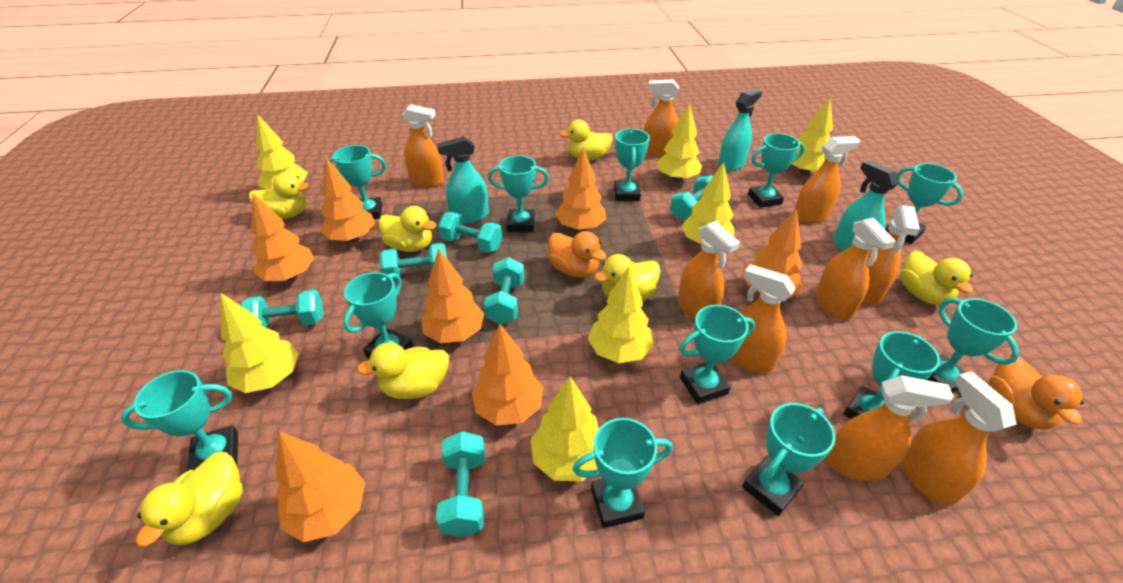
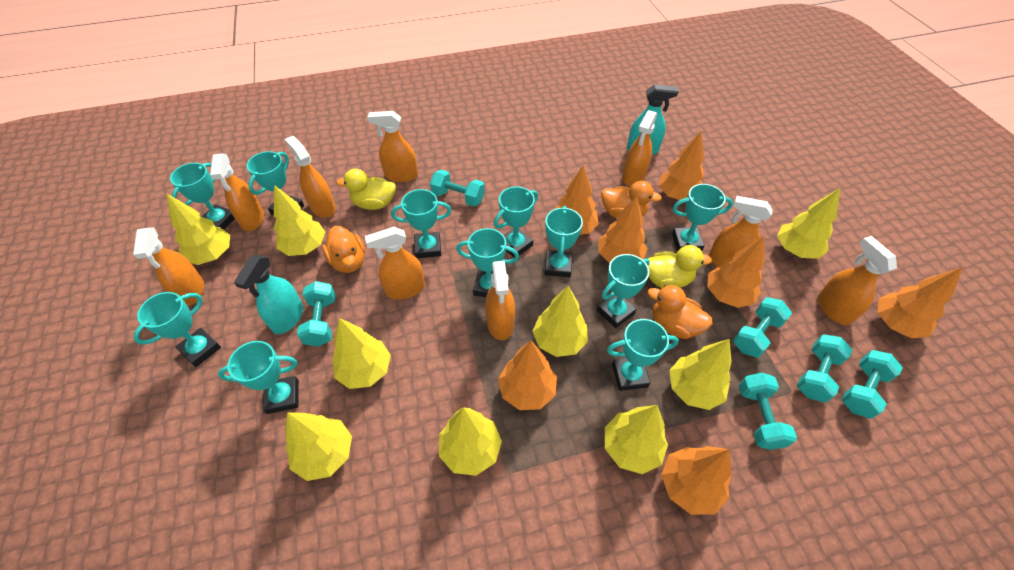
orange duck: [548,231,606,278] [989,356,1084,430] = 2 -> [322,226,365,273] [601,181,662,218] [648,285,713,339] = 3
turquoise spray bottle: [437,136,489,223] [718,88,762,172] [834,160,899,252] = 3 -> [234,255,303,334] [627,84,679,155] = 2
turquoise trophy: [121,370,238,471] [324,145,386,219] [343,272,413,358] [488,155,549,232] [573,418,673,528] [614,129,650,201] [679,305,755,404] [742,403,836,516] [748,133,805,208] [843,331,940,419] [886,163,963,244] [927,298,1020,393] = 12 -> [133,292,221,367] [170,163,235,230] [218,341,299,414] [247,151,304,215] [391,189,451,258] [456,228,519,297] [494,186,538,257] [545,206,583,277] [596,254,650,328] [607,319,679,391] [672,184,733,252] = 11
yellow duck: [136,452,243,547] [249,173,310,219] [357,342,449,399] [378,206,436,252] [560,120,613,160] [594,254,661,300] [900,250,973,305] = 7 -> [336,169,396,210] [648,245,712,288] = 2
yellow tree: [221,293,299,393] [256,114,307,190] [530,376,599,482] [588,266,654,363] [656,103,702,182] [682,162,734,245] [791,98,833,175] = 7 -> [167,194,230,265] [274,185,325,256] [285,412,352,481] [333,318,391,389] [439,407,502,476] [532,285,588,357] [605,405,668,474] [669,339,732,410] [777,188,840,259] = 9

